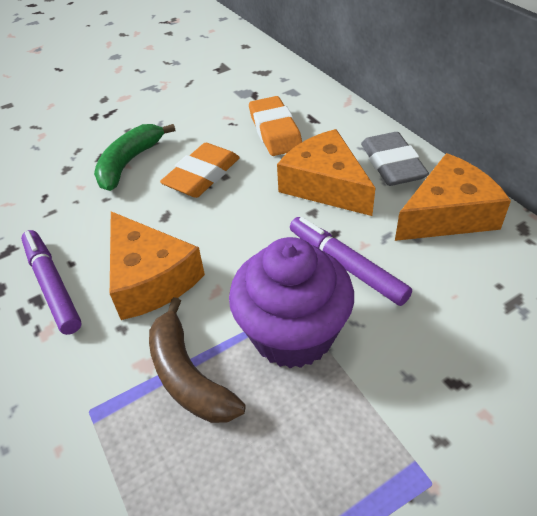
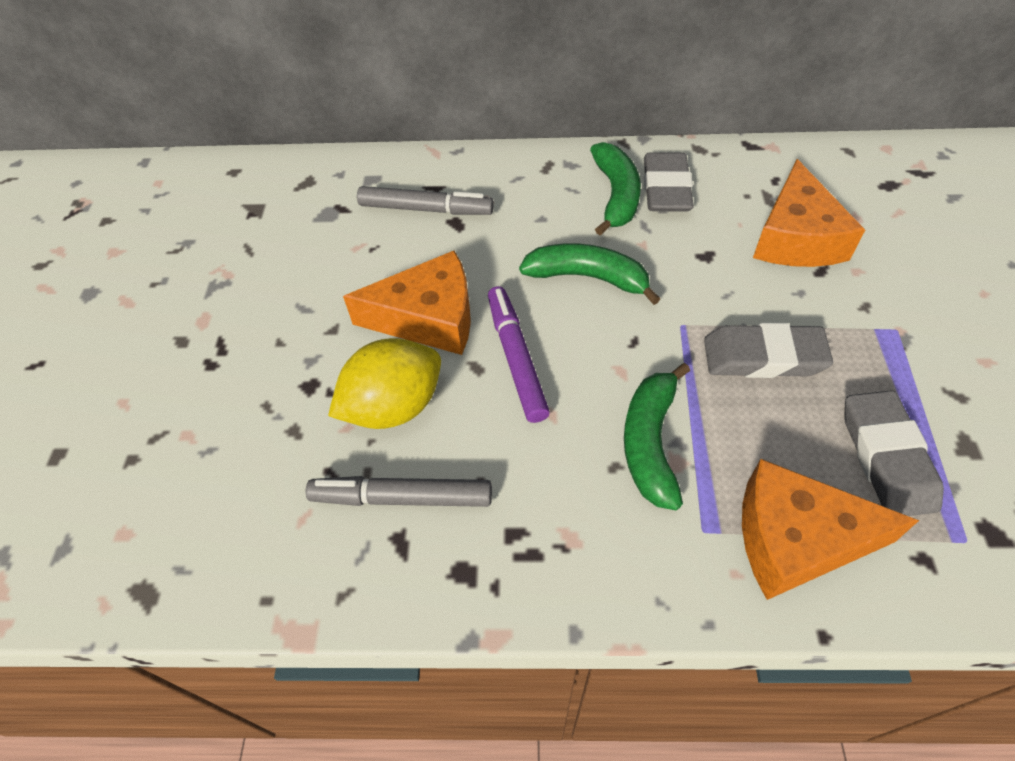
brown banana: [149,297,246,423] = 1 -> none = 0
green banana: [94,124,176,191] = 1 -> [519,243,660,305] [590,142,641,236] [624,363,690,510] = 3
grey eraser: [361,132,429,186] = 1 -> [644,152,694,212] [704,323,833,378] [844,390,944,516] = 3
grey marker: none = 0 -> [306,476,492,507] [357,186,494,215] = 2
orange eraser: [160,143,240,198] [249,96,302,156] = 2 -> none = 0
purple cupcake: [229,237,354,368] = 1 -> none = 0
purple marker: [21,230,82,335] [290,217,412,306] = 2 -> [488,286,550,423] = 1
yellow lemon: none = 0 -> [328,338,441,429] = 1

